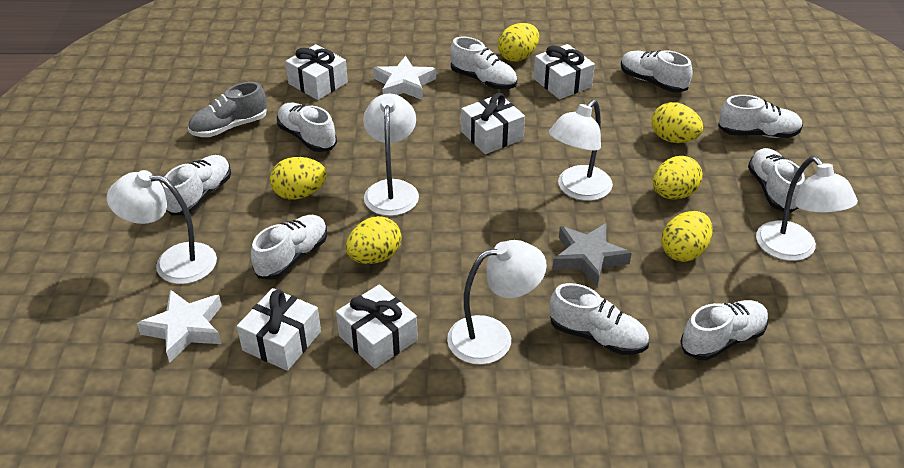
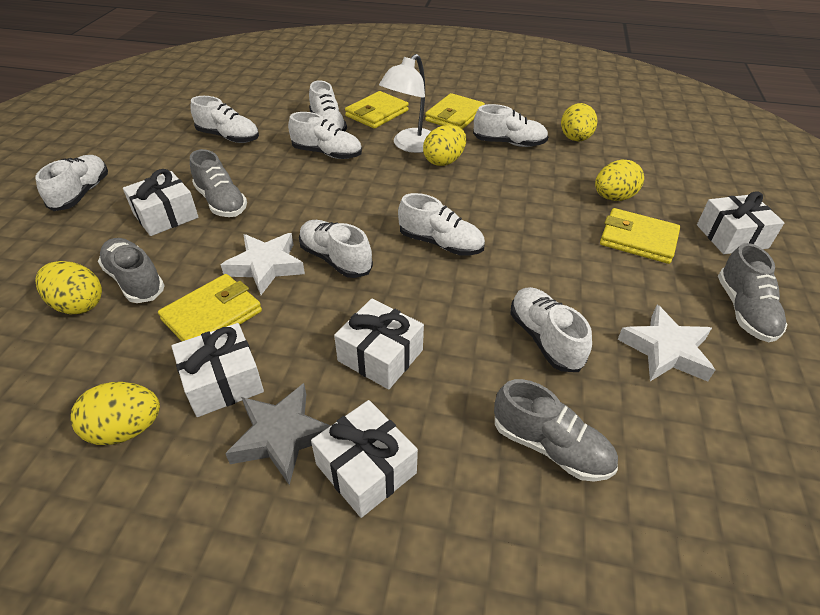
grey shoe: [188,82,267,137] = 1 -> [98,238,165,303] [190,149,247,217] [494,379,618,482] [718,243,788,342] = 4
white lamp: [107,170,217,284] [363,94,419,216] [447,240,547,365] [549,100,613,201] [756,156,858,261] = 5 -> [379,54,431,153] = 1
white shoe: [162,155,231,215] [251,215,327,280] [277,103,337,152] [450,36,517,89] [550,283,649,355] [621,50,692,93] [680,300,769,360] [718,95,803,138] [748,148,805,213] = 9 -> [35,155,108,211] [191,96,259,143] [288,112,362,159] [299,220,373,278] [309,80,347,131] [398,193,485,256] [473,104,549,147] [510,287,592,372] = 8
yellow egg: [270,157,327,200] [346,216,401,264] [498,23,539,61] [651,102,703,143] [653,156,703,200] [661,211,712,262] = 6 -> [35,261,102,314] [71,382,160,445] [423,125,466,166] [561,103,597,141] [595,160,644,201] = 5
yellow wallet: none = 0 -> [158,274,262,341] [345,91,409,129] [425,93,485,130] [600,208,680,264] = 4

